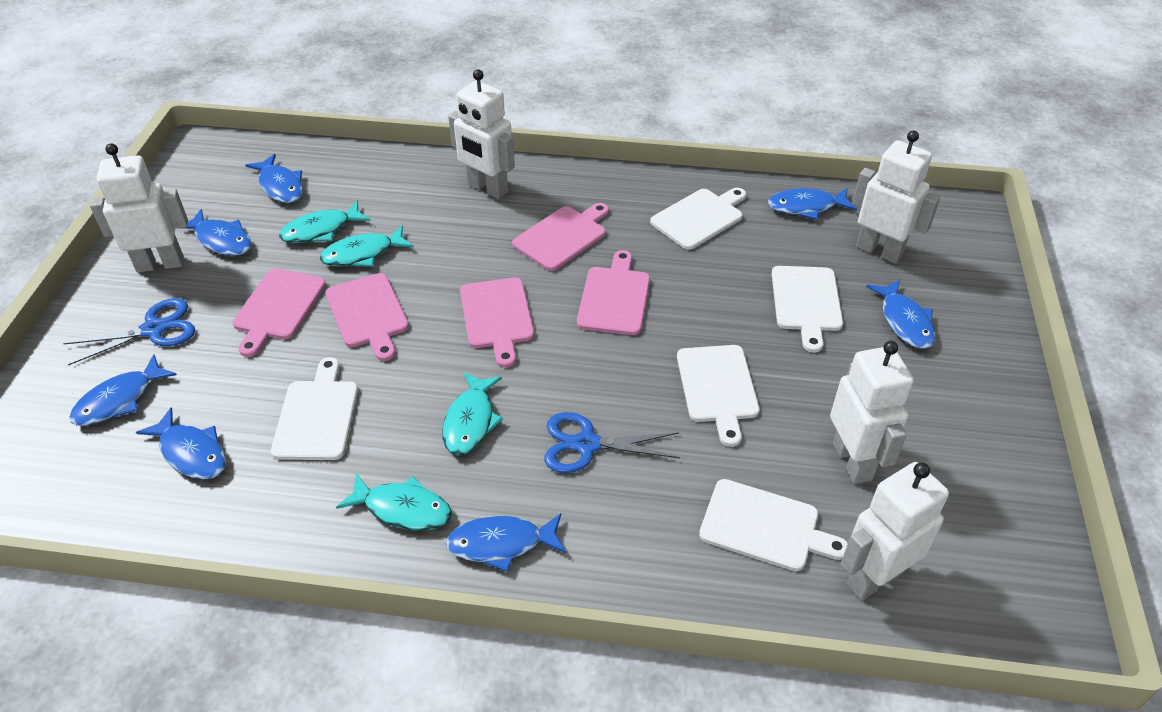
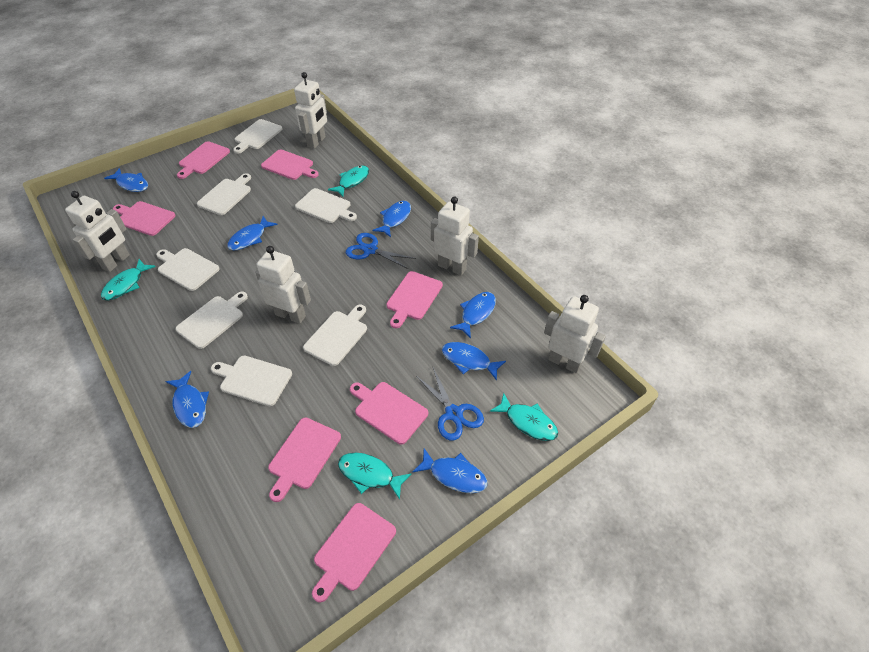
pink cutting board: [233,268,326,357] [325,273,409,361] [460,278,534,367] [512,203,609,271] [577,250,650,335] = 5 -> [113,201,175,236] [177,141,230,179] [261,149,319,180] [268,418,341,502] [312,503,396,602] [350,382,428,444] [386,271,443,328] = 7
white cutting board: [271,357,358,460] [650,188,746,250] [677,345,760,447] [699,479,848,571] [772,266,843,353] = 5 -> [156,248,219,291] [175,292,248,349] [197,173,251,215] [211,356,292,406] [233,119,283,154] [295,188,357,223] [303,304,367,366] = 7

